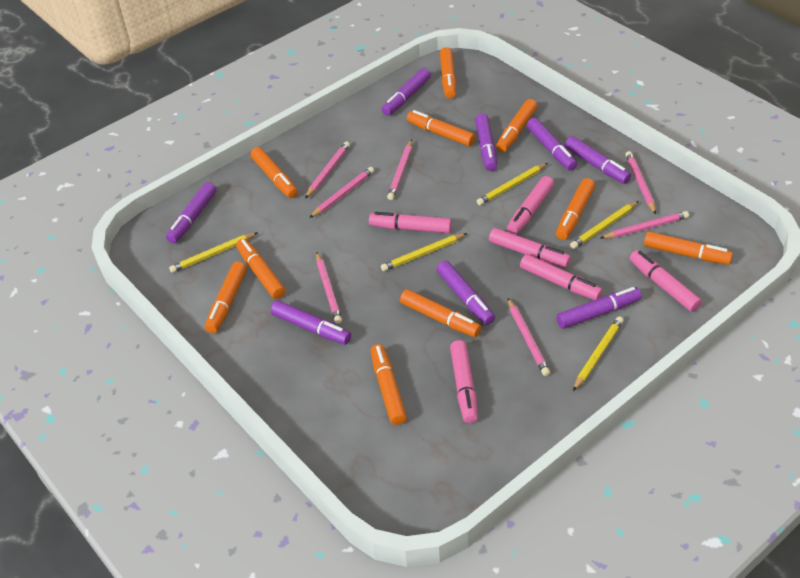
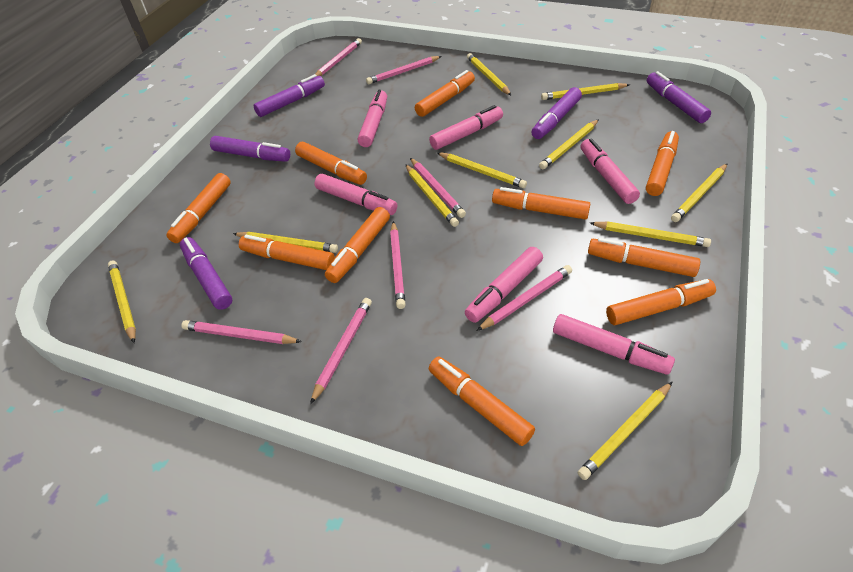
purple marker: [166,182,217,243] [271,300,351,345] [381,68,431,116] [436,261,495,325] [475,113,497,171] [527,118,577,171] [556,287,642,329] [565,136,631,184] = 8 -> [180,237,232,310] [210,136,290,162] [254,74,325,117] [531,87,582,139] [647,71,711,123] = 5
yellow pencil: [169,232,258,273] [381,233,467,271] [477,163,548,206] [570,201,639,249] [573,316,624,391] = 5 -> [108,260,136,343] [233,232,338,253] [405,164,459,227] [437,152,527,188] [467,53,512,96] [539,119,599,169] [541,83,630,100] [578,382,672,480] [590,221,711,247] [671,163,728,222] = 10

